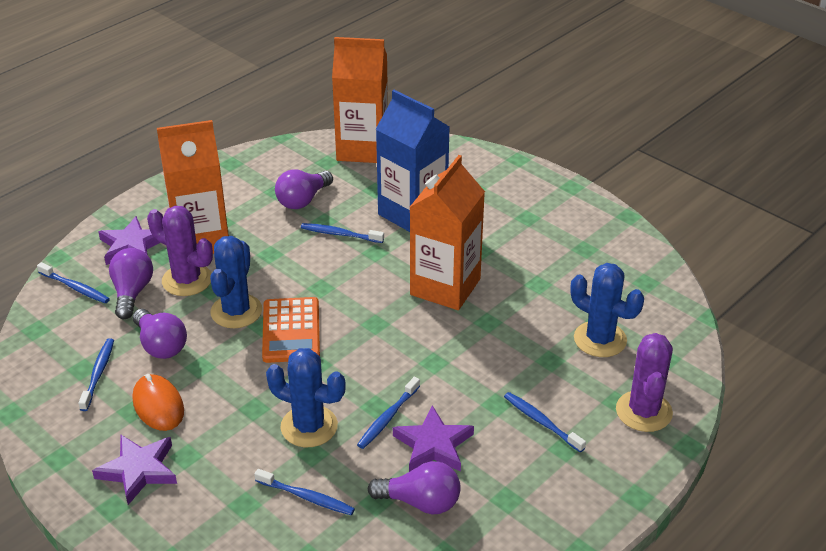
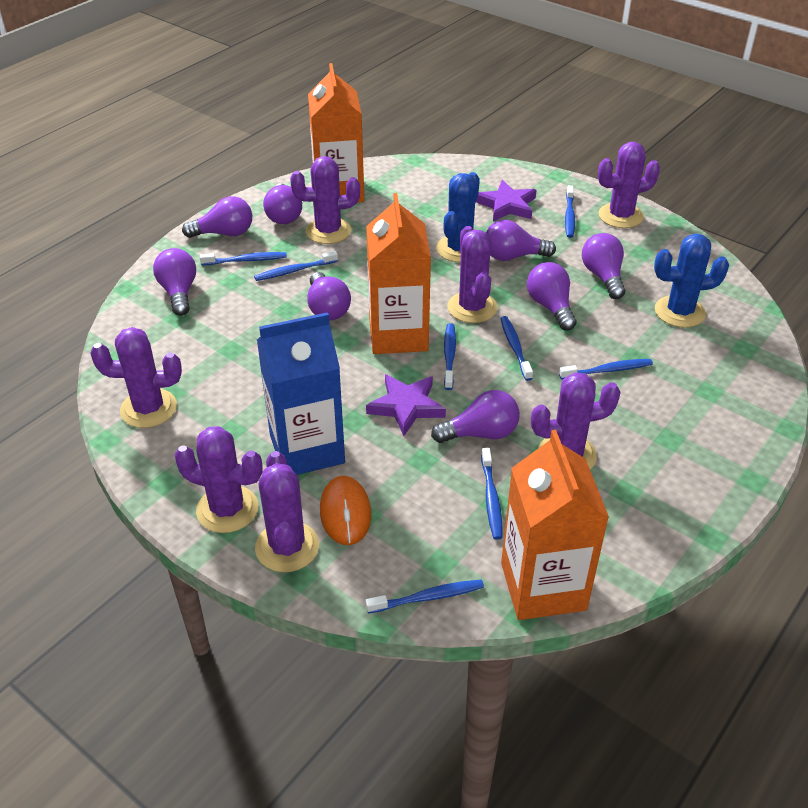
blue cactus: [210,236,262,328] [266,348,346,447] [571,263,644,357] = 3 -> [436,172,480,262] [654,234,729,328] = 2
blue toothbrush: [37,262,110,303] [78,338,114,411] [254,469,355,515] [301,223,384,243] [357,377,420,449] [504,392,586,452] = 6 -> [200,252,287,265] [254,251,338,281] [365,579,484,614] [444,323,456,390] [481,448,502,540] [500,316,533,381] [559,359,653,380] [565,185,575,238] = 8
orange calculator: [262,297,320,363] = 1 -> none = 0
purple cactus: [147,206,213,296] [616,333,673,432] = 2 -> [90,327,182,428] [174,426,263,533] [255,451,319,572] [290,156,360,244] [447,226,498,323] [531,372,621,469] [598,142,660,228] = 7
purple light bulb: [109,248,153,319] [133,309,187,359] [275,169,333,209] [368,461,461,514] = 4 -> [153,248,196,316] [182,196,252,238] [263,183,302,224] [307,272,351,321] [431,390,520,443] [486,220,556,261] [527,262,576,331] [582,233,625,299] = 8
purple star: [92,435,177,505] [98,216,160,265] [393,405,474,472] = 3 -> [366,374,446,436] [476,180,536,222] = 2

